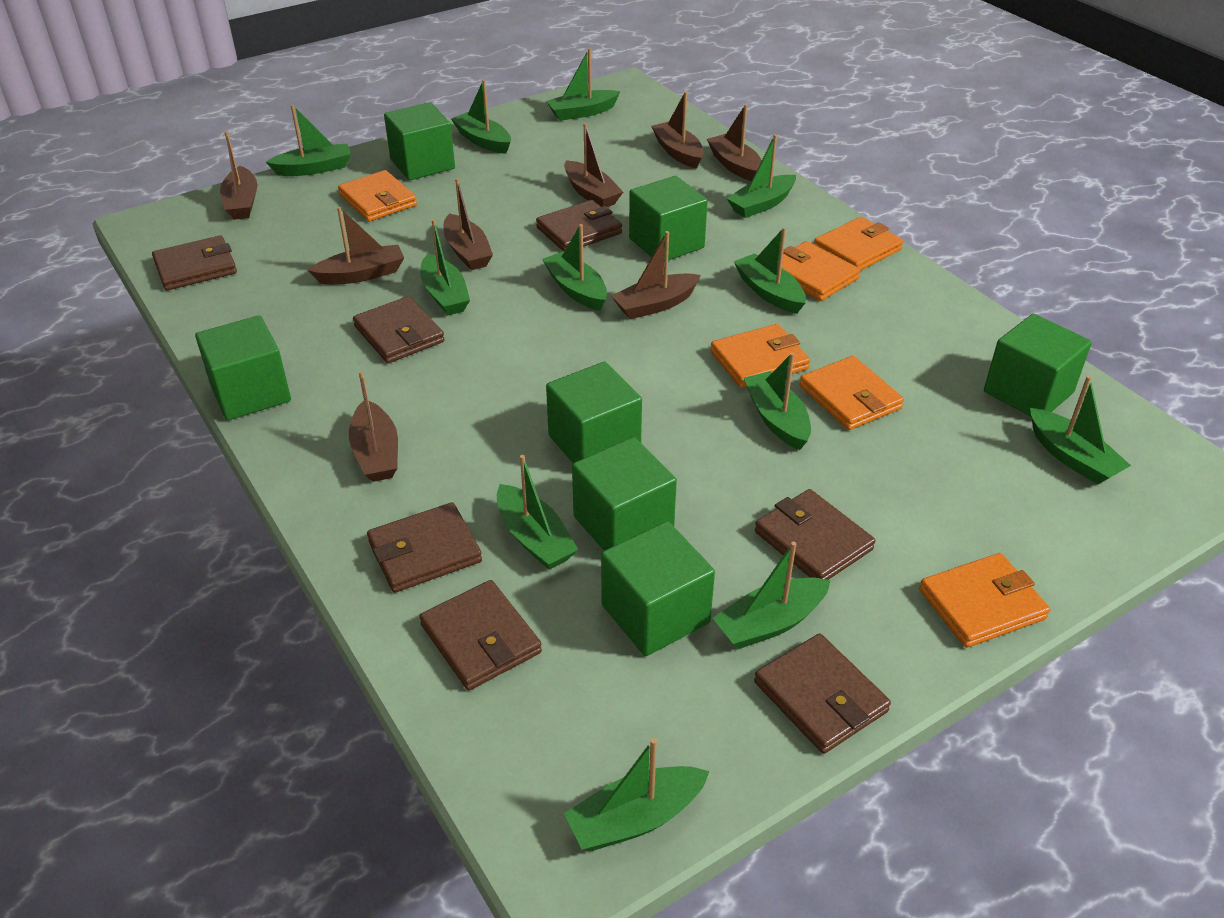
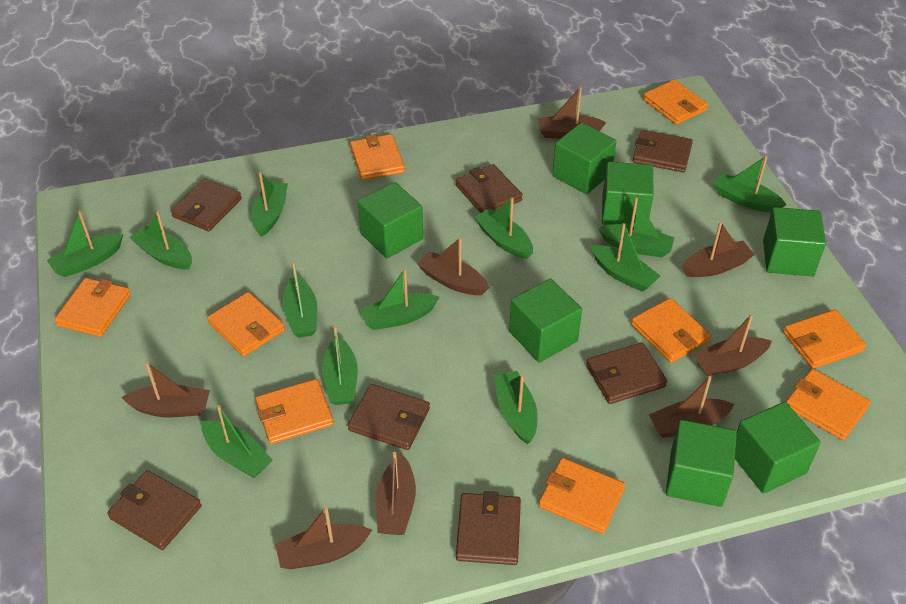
orange wallet: [338,170,417,221] [710,324,810,388] [782,241,860,301] [799,356,904,430] [814,217,904,271] [919,553,1050,648] = 6 -> [54,278,131,337] [207,292,285,357] [255,379,334,444] [350,134,405,180] [539,458,625,534] [631,298,711,363] [643,79,708,125] [783,309,866,369] [786,369,871,440] = 9

